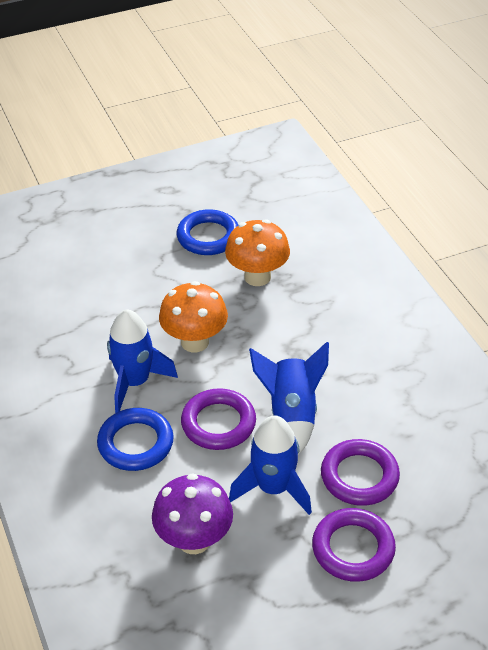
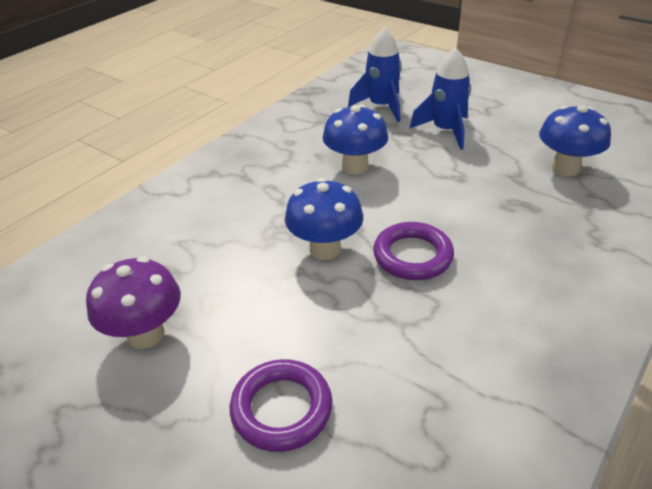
blue mushroom: none = 0 -> [285,178,363,260] [323,104,388,175] [539,105,611,176] = 3
blue ring: [97,408,174,471] [177,209,238,255] = 2 -> none = 0
blue rocket: [107,309,178,413] [229,415,312,515] [249,342,329,455] = 3 -> [348,27,402,122] [410,48,471,150] = 2
orange mushroom: [159,281,228,352] [225,219,290,286] = 2 -> none = 0
purple ring: [181,388,256,450] [312,508,396,582] [321,439,400,506] = 3 -> [230,359,333,452] [373,222,454,280] = 2

